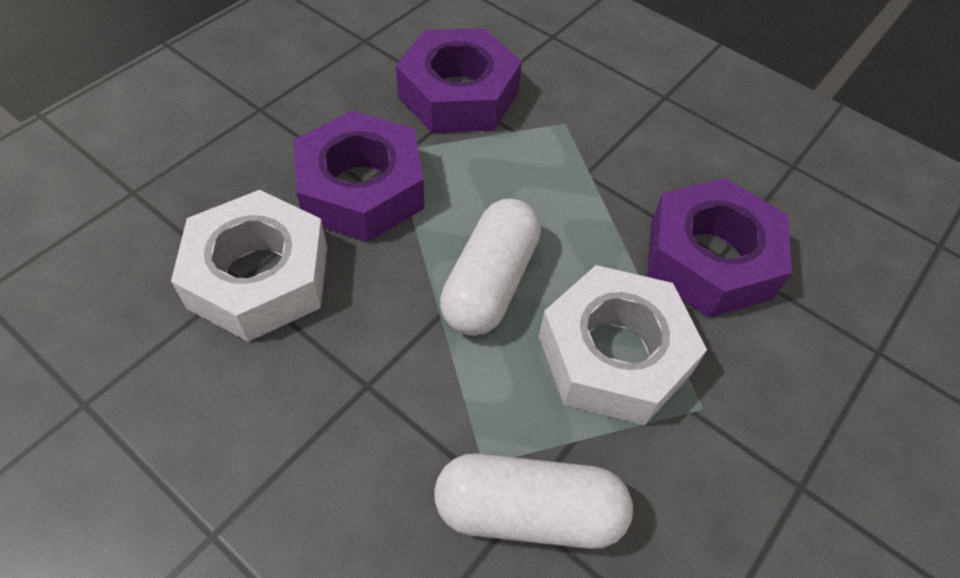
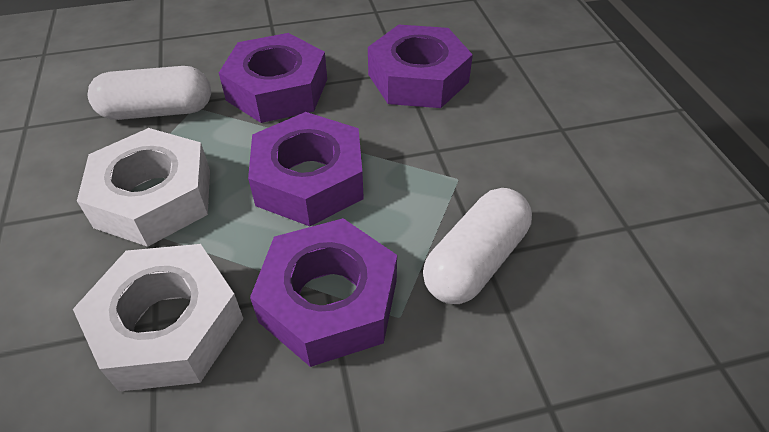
purple nut: [294,110,424,242] [396,28,522,133] [647,178,792,318] = 3 -> [219,33,327,123] [248,112,364,226] [250,218,397,367] [368,25,473,108] = 4

